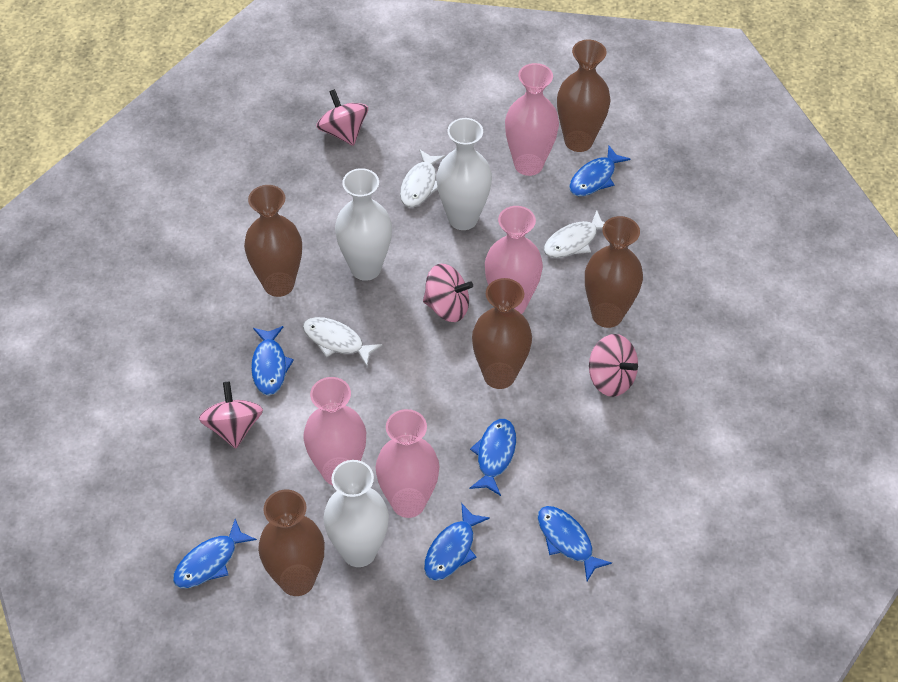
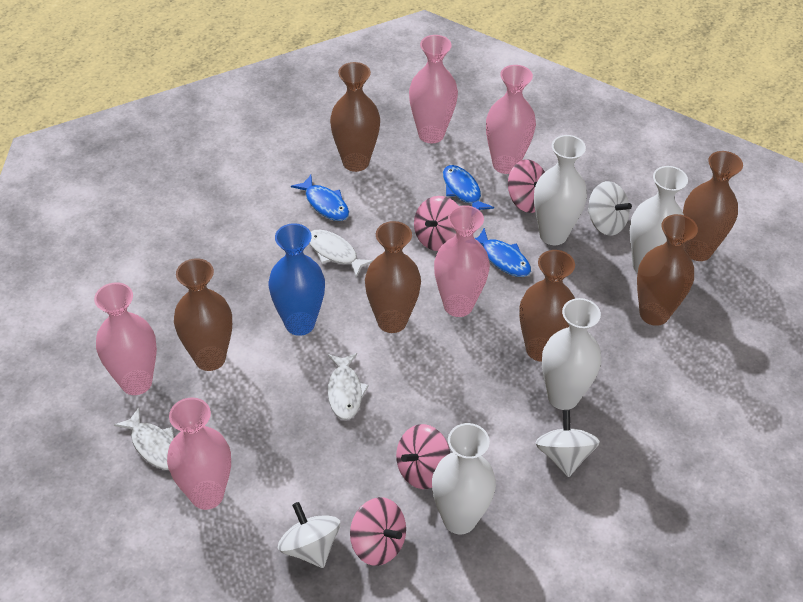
blue fish: [173,519,257,588] [251,326,294,395] [424,504,490,581] [469,419,516,496] [537,506,612,581] [569,146,631,196] = 6 -> [291,175,349,221] [443,165,494,210] [475,228,531,277] = 3
blue vase: none = 0 -> [269,223,325,336] = 1
brown vase: [244,185,302,297] [258,490,325,596] [472,278,532,389] [557,39,611,152] [585,216,643,328] = 5 -> [174,258,232,371] [330,62,380,172] [365,221,421,333] [519,250,575,362] [637,214,698,326] [683,151,743,261] = 6
pink vase: [303,377,366,485] [376,409,439,518] [485,206,543,314] [505,63,559,176] = 4 -> [94,282,157,395] [167,397,231,510] [409,35,458,143] [434,205,490,317] [486,65,536,174] = 5
white spinning top: none = 0 -> [278,502,340,568] [535,410,600,477] [588,181,632,236] = 3
white vase: [323,460,389,567] [335,168,392,281] [436,118,492,230] = 3 -> [432,423,496,534] [534,135,587,245] [542,298,601,410] [630,166,688,273] = 4

